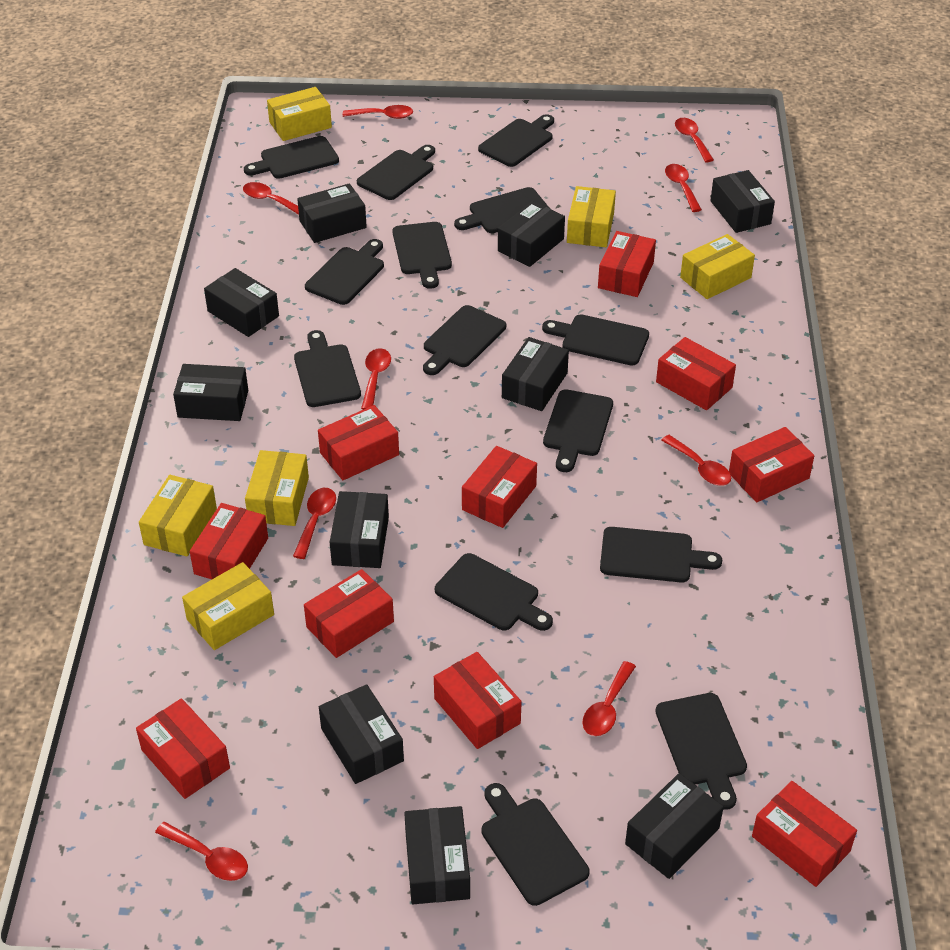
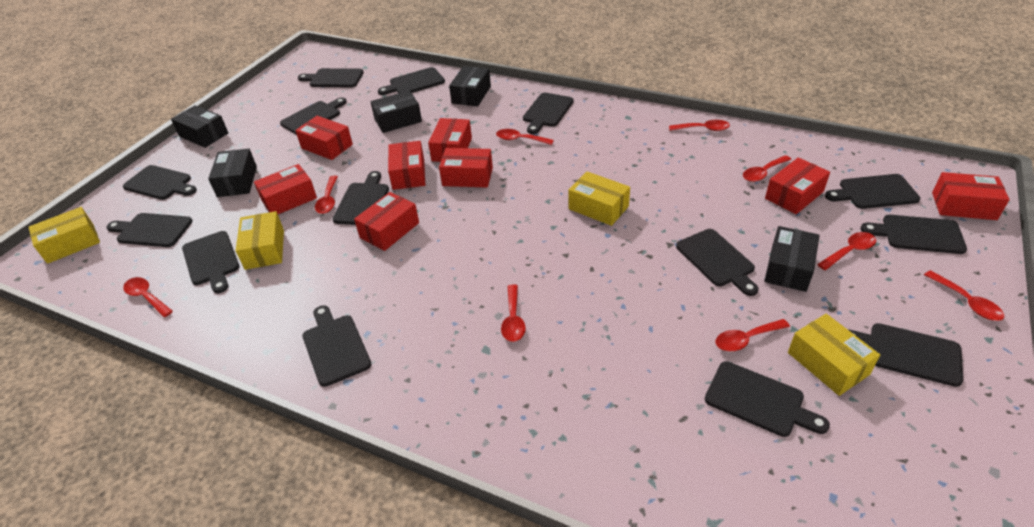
black box: [173,364,248,421] [204,268,279,337] [297,183,367,243] [319,684,404,784] [330,491,389,568] [404,806,470,904] [498,201,565,267] [502,337,569,411] [625,773,724,879] [710,170,775,233] = 10 -> [171,105,228,148] [208,149,257,197] [370,91,422,133] [449,66,491,107] [764,226,820,292] = 5
red box: [136,698,230,799] [190,503,268,579] [304,569,394,658] [318,405,399,480] [434,652,522,749] [462,446,537,528] [598,231,656,297] [656,337,736,410] [729,427,814,502] [752,781,857,887] = 10 -> [254,164,317,214] [295,116,353,160] [354,192,419,251] [388,141,425,190] [428,118,472,162] [439,148,493,188] [765,158,830,214] [932,172,1010,220] = 8
yellow box: [139,475,217,556] [182,562,274,650] [245,450,309,526] [267,87,332,141] [567,186,616,247] [680,234,755,299] = 6 -> [29,207,100,264] [236,211,284,270] [569,171,630,226] [788,314,880,396] = 4

